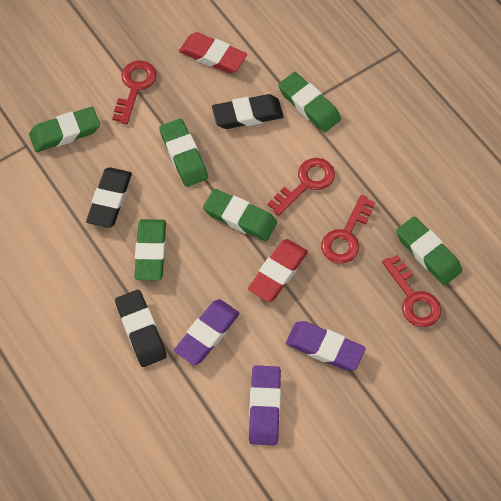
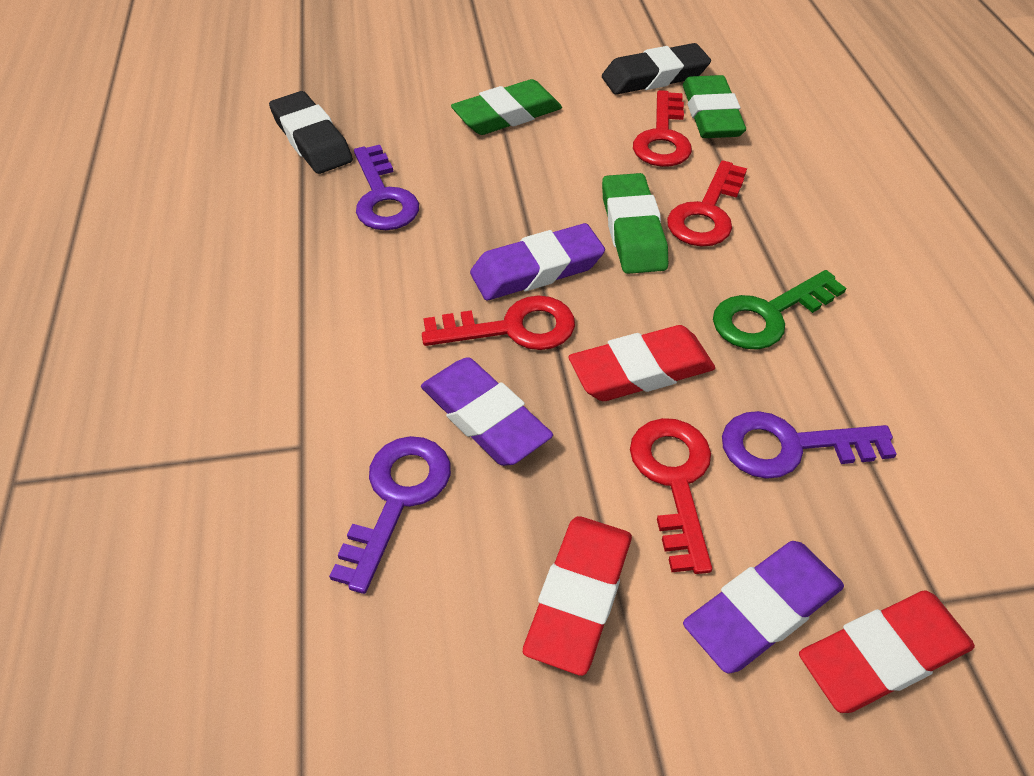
black eraser: [86,167,132,228] [115,290,167,367] [212,94,284,129] = 3 -> [269,91,353,174] [602,43,711,95] = 2
green eraser: [29,107,100,152] [134,219,166,281] [159,119,208,187] [203,189,277,241] [278,72,341,132] [396,217,462,285] = 6 -> [451,79,562,135] [602,173,668,274] [683,75,746,138] = 3
green key: none = 0 -> [713,270,846,350] = 1
purple key: none = 0 -> [329,436,451,594] [354,145,419,230] [722,411,896,479] = 3
red eraser: [179,32,247,73] [248,239,308,302] = 2 -> [523,516,632,676] [568,325,715,401] [799,590,975,713] = 3

